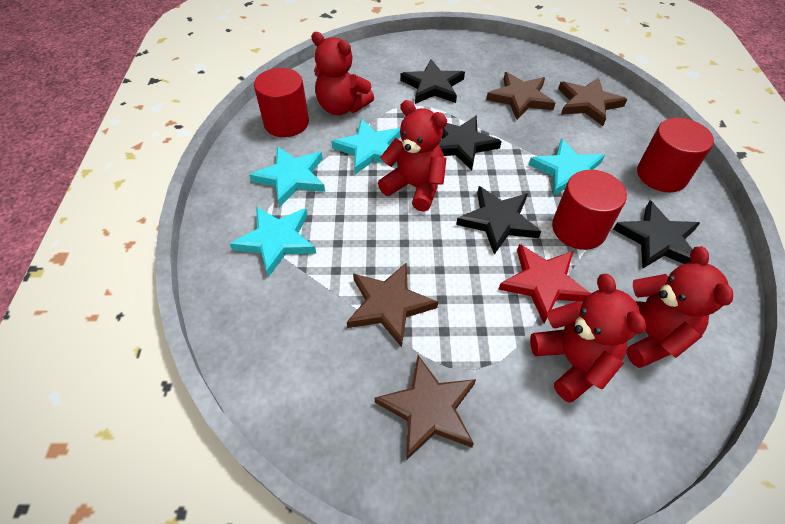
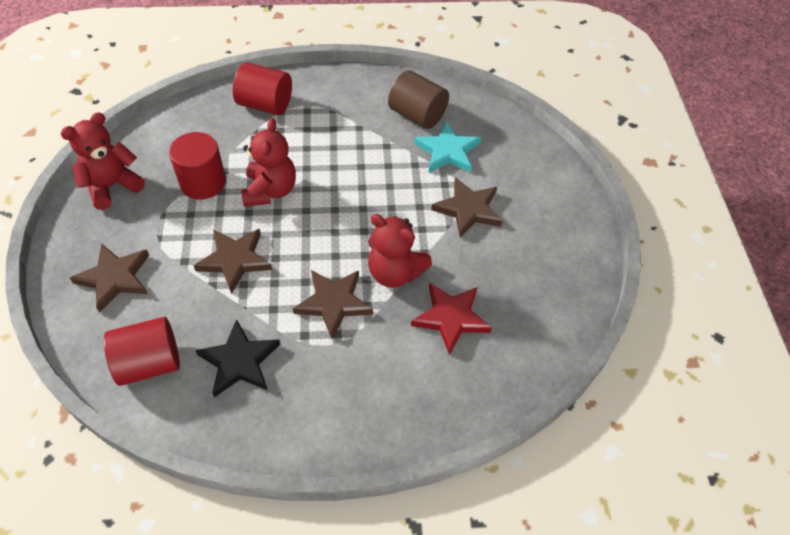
black star: [400,59,465,104] [439,116,502,171] [456,186,541,255] [613,201,700,269] = 4 -> [195,319,280,397] = 1
brown cylinder: none = 0 -> [388,70,449,129] = 1
red teddy bear: [311,32,374,115] [378,100,447,212] [530,274,646,403] [626,246,733,368] = 4 -> [61,112,145,210] [241,118,296,207] [368,214,432,288] = 3
turquoise star: [230,207,316,277] [249,146,325,207] [331,119,401,174] [529,138,605,196] = 4 -> [414,121,481,173] = 1

